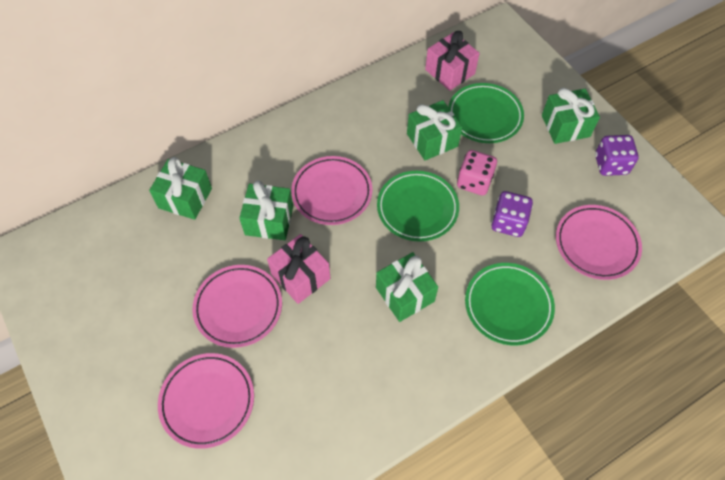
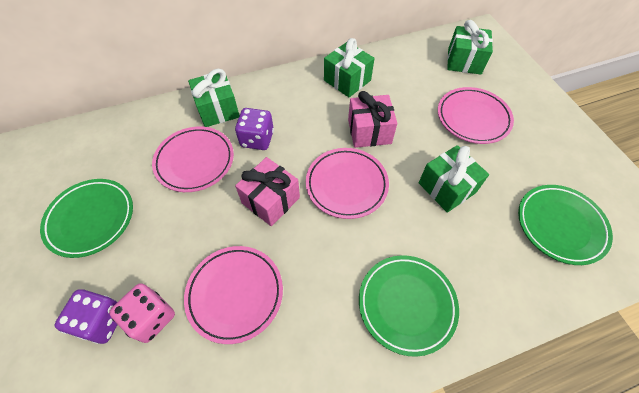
green gift: [149,157,212,220] [239,180,293,240] [376,252,438,322] [407,100,462,160] [542,88,600,144] = 5 -> [188,69,239,127] [324,38,375,97] [419,145,489,213] [447,20,493,75] = 4

